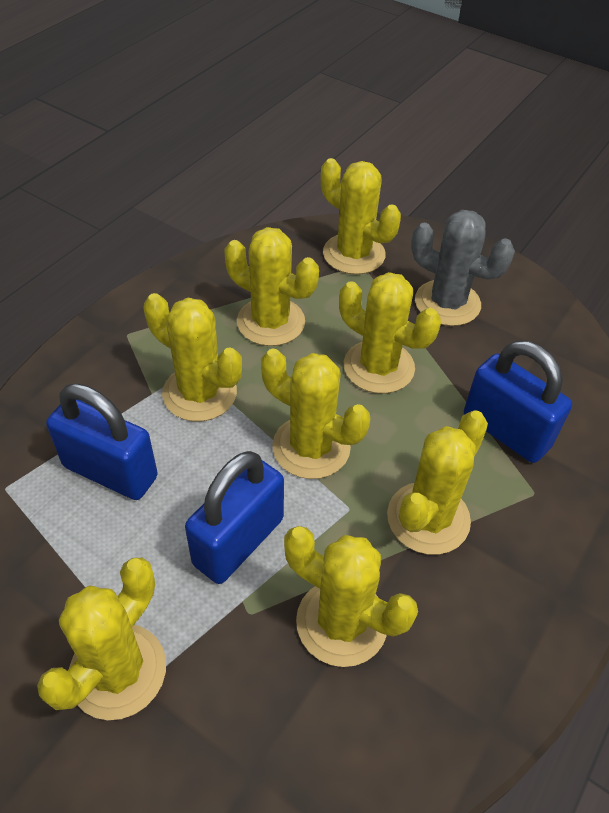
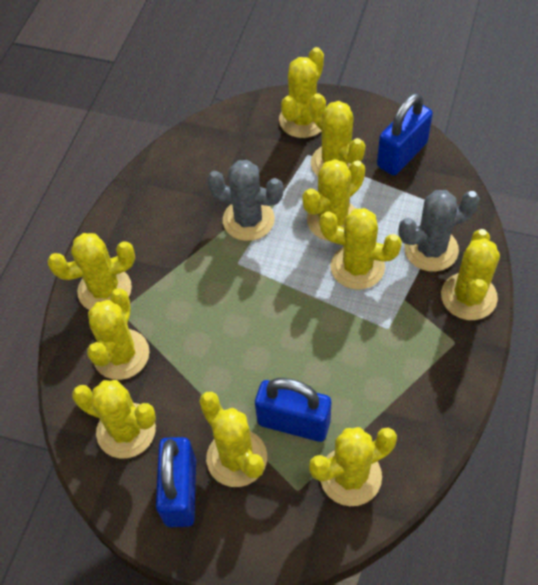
grey cactus: [411,210,515,326] = 1 -> [207,160,284,241] [398,190,480,272] = 2
yellow cactus: [37,558,166,720] [143,293,242,421] [225,227,319,346] [261,349,370,479] [284,526,418,667] [321,158,401,275] [339,272,441,394] [387,411,488,555] = 8 -> [47,233,135,310] [72,380,156,459] [87,288,150,380] [199,392,267,487] [279,47,324,138] [302,159,365,241] [309,427,397,506] [310,93,365,176] [320,208,402,290] [441,229,500,320] = 10

